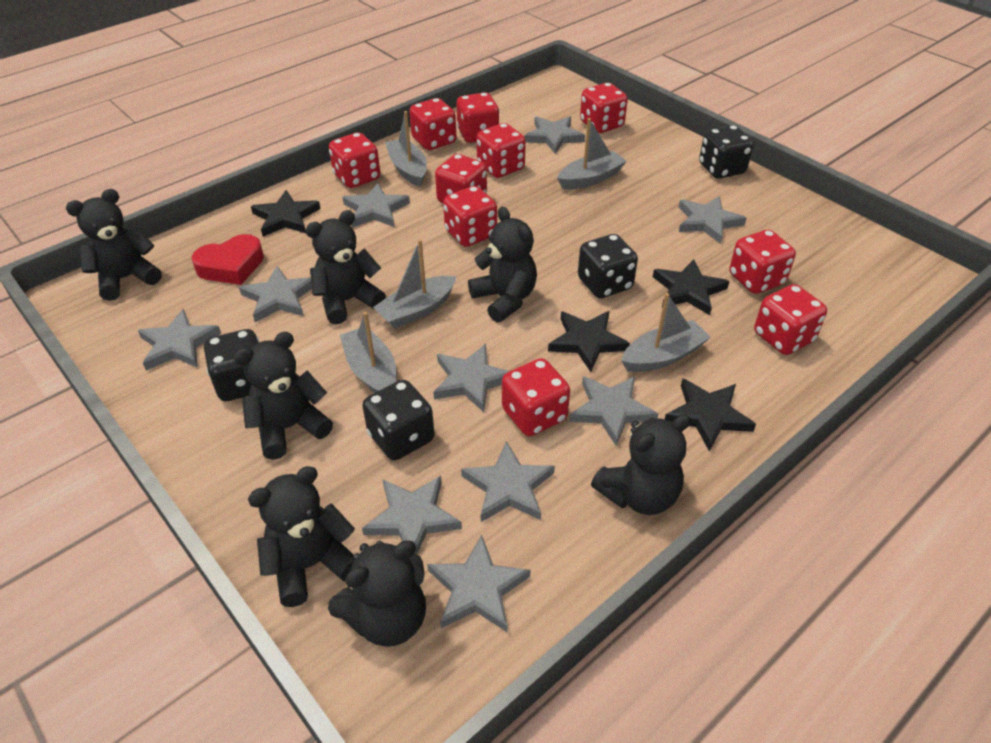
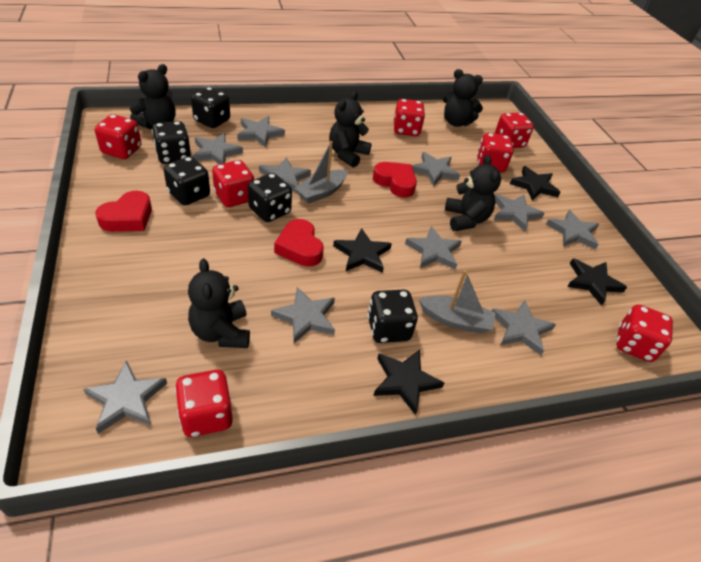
black dice: [204,329,259,401] [362,380,435,460] [578,234,638,298] [699,125,754,179] = 4 -> [152,121,191,164] [164,157,210,205] [191,87,230,128] [248,173,292,222] [367,290,418,343] = 5
black teddy bear: [66,189,162,301] [234,332,333,460] [248,466,355,607] [305,210,386,325] [328,540,426,647] [468,207,537,323] [591,414,691,515] = 7 -> [130,64,176,129] [188,258,250,348] [329,91,372,168] [443,69,483,127] [445,155,501,231] = 5
grey boat: [340,312,396,393] [373,239,456,329] [385,111,427,187] [557,118,627,189] [621,293,710,372] = 5 -> [294,141,348,204] [419,270,496,334] = 2
red dice: [329,132,380,188] [409,98,457,150] [435,154,487,203] [443,186,497,247] [456,92,500,143] [476,123,526,178] [502,358,570,436] [580,83,628,133] [730,230,796,294] [754,284,827,355] = 10 -> [95,114,141,159] [175,370,233,437] [212,160,254,207] [394,99,425,136] [477,133,514,172] [495,112,534,148] [616,305,673,362] = 7
red heart: [192,234,264,285] = 1 -> [96,191,152,232] [274,219,324,267] [373,162,417,198] = 3

